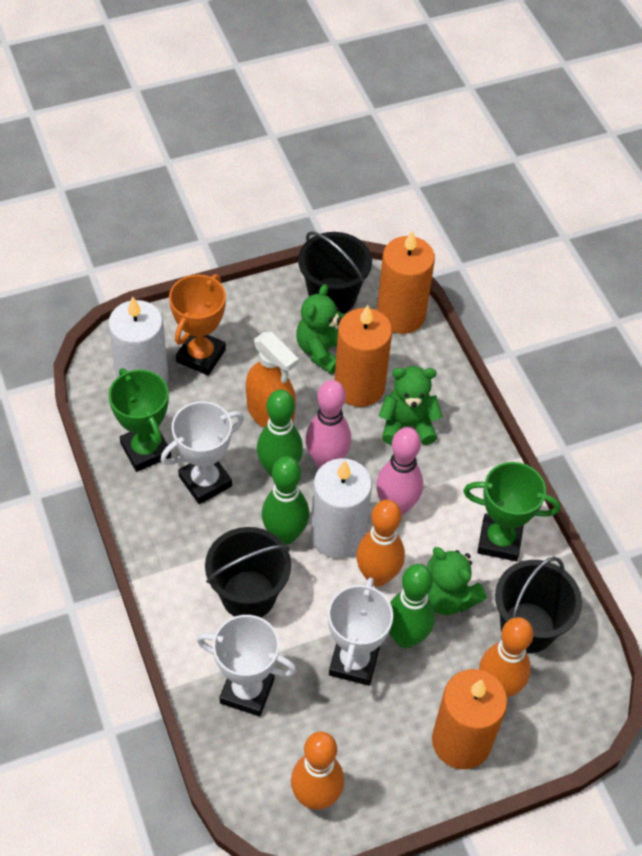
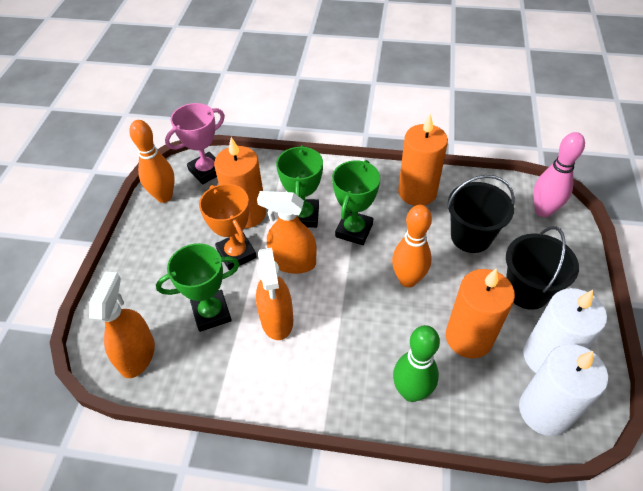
black bucket: [205,527,291,618] [298,231,372,314] [495,557,582,653] = 3 -> [447,175,515,253] [506,226,579,310] = 2
green bowling pin: [257,390,303,477] [262,456,309,545] [389,564,435,648] = 3 -> [393,325,440,402] = 1
green teddy bear: [296,284,345,374] [379,366,443,445] [427,547,487,615] = 3 -> none = 0
green trophy: [109,368,171,472] [463,462,561,561] = 2 -> [156,243,240,332] [276,145,323,228] [332,160,380,245] = 3
orange bowling pin: [291,731,344,810] [356,500,405,586] [479,617,533,698] = 3 -> [130,120,175,203] [392,205,432,288] = 2
orange spray bottle: [246,332,299,428] = 1 -> [89,271,155,378] [256,248,293,340] [257,191,317,274] = 3
pink bowling pin: [305,380,351,468] [376,427,423,516] = 2 -> [533,132,585,217] = 1
pink trophy: none = 0 -> [165,103,225,185] = 1
white trophy: [161,401,244,504] [197,615,297,717] [328,577,393,686] = 3 -> none = 0

